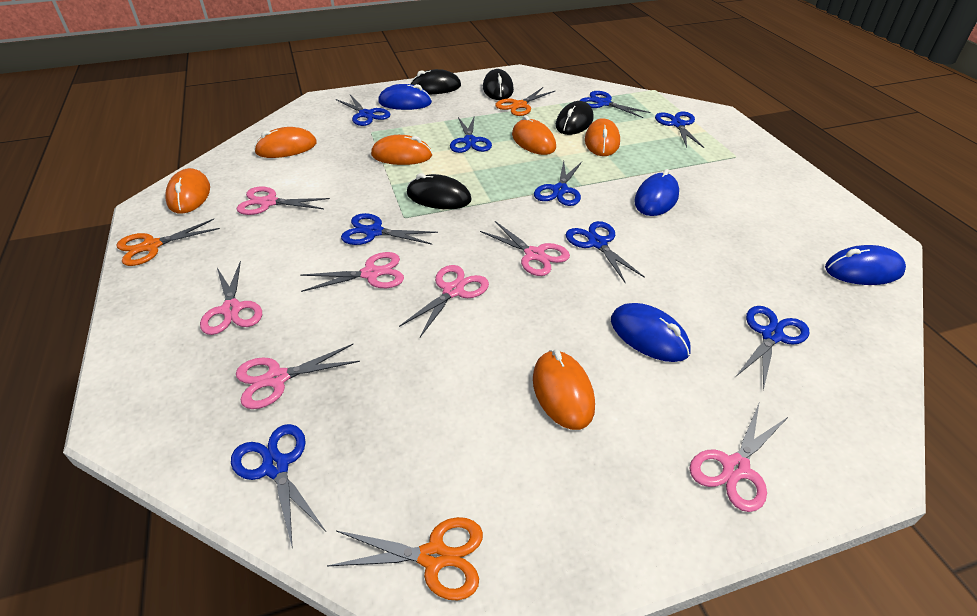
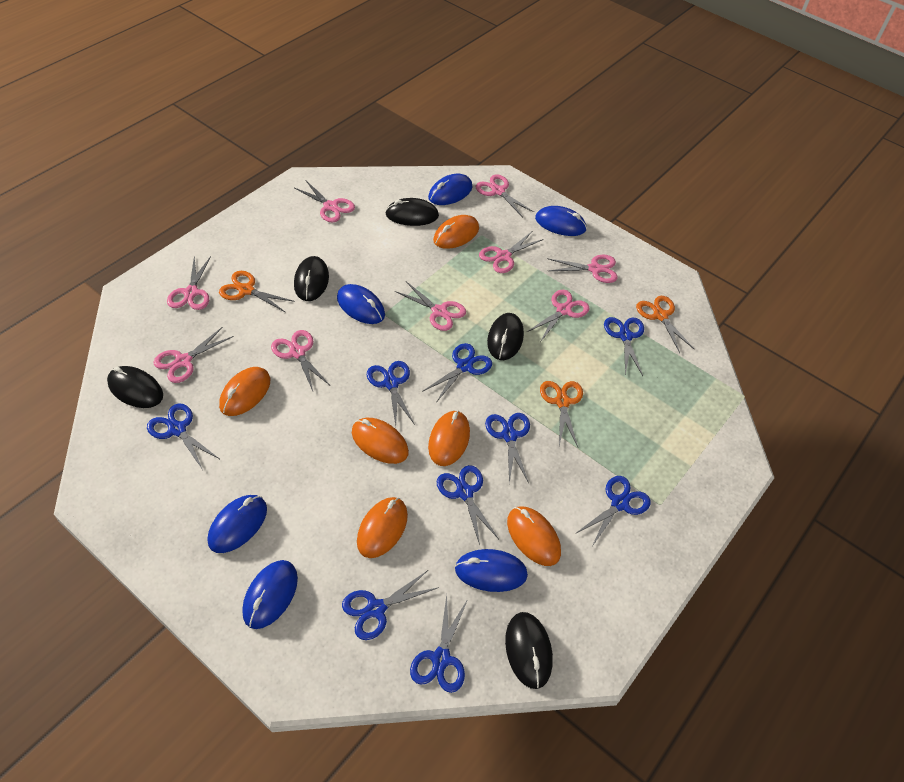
black mouse: [407,173,472,209] [410,69,461,94] [483,69,514,100] [556,101,594,135] = 4 -> [107,366,163,408] [294,256,329,301] [385,198,439,226] [487,313,524,360] [505,612,553,689] = 5
blue mouse: [378,84,432,110] [611,303,691,362] [634,169,679,216] [825,245,906,285] = 4 -> [208,495,267,553] [242,560,298,629] [337,284,385,324] [428,174,473,205] [455,549,528,592] [535,206,587,236] = 6
pink scissors: [200,261,262,335] [236,344,360,409] [237,186,330,215] [300,252,404,292] [399,265,489,337] [480,221,570,276] [689,404,789,512] = 7 -> [153,327,233,383] [167,256,211,310] [271,330,330,391] [295,180,355,222] [395,282,466,331] [476,174,534,217] [479,232,544,273] [527,290,589,341] [547,255,617,283] = 9

